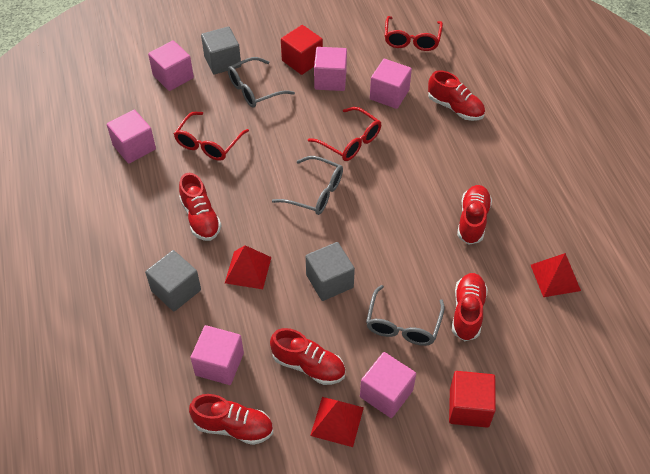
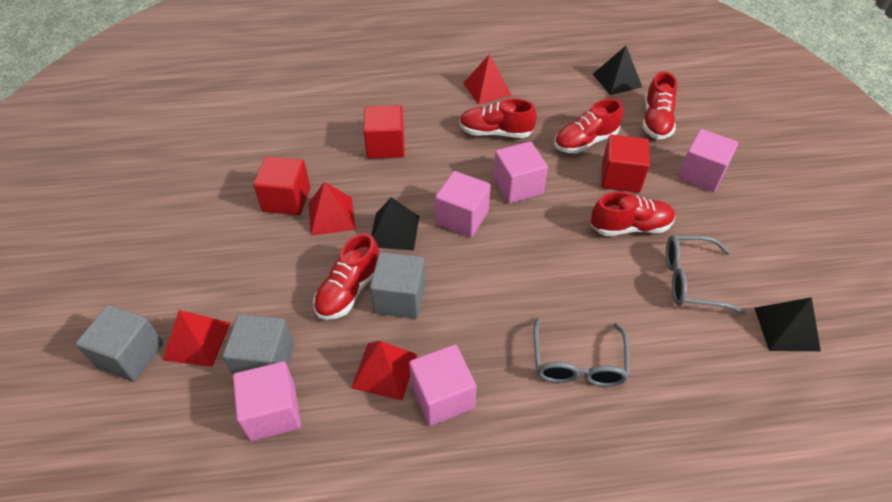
black pyramid: none = 0 -> [371,197,419,251] [593,46,642,95] [754,297,821,351] = 3
grey glasses: [227,57,295,108] [272,156,343,215] [366,285,445,346] = 3 -> [534,317,630,387] [666,235,746,314] = 2
pink cube: [107,110,156,164] [148,40,194,91] [191,325,244,385] [314,47,347,91] [360,352,416,418] [370,59,412,109] = 6 -> [233,361,301,441] [409,345,477,426] [435,171,491,237] [493,141,548,204] [678,129,738,192] = 5
red cube: [281,25,323,75] [449,371,496,428] = 2 -> [253,156,310,215] [364,105,405,159] [601,135,650,193] = 3
red glasses: [174,112,249,161] [308,107,381,161] [385,16,443,51] = 3 -> none = 0
red pyramid: [225,245,272,289] [310,397,364,447] [531,253,581,297] = 3 -> [163,310,230,367] [308,182,356,236] [351,341,417,401] [463,54,512,105] = 4
red shoe: [179,173,221,241] [189,394,273,445] [270,328,345,385] [428,70,485,121] [452,273,488,341] [457,185,492,244] = 6 -> [313,233,379,320] [459,99,537,138] [554,99,623,153] [591,192,675,236] [642,72,677,139] = 5

